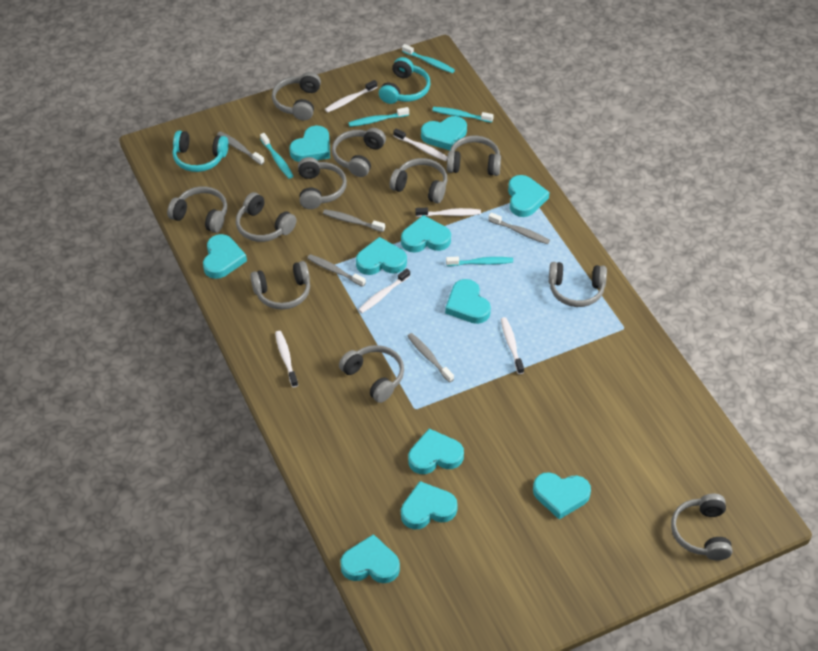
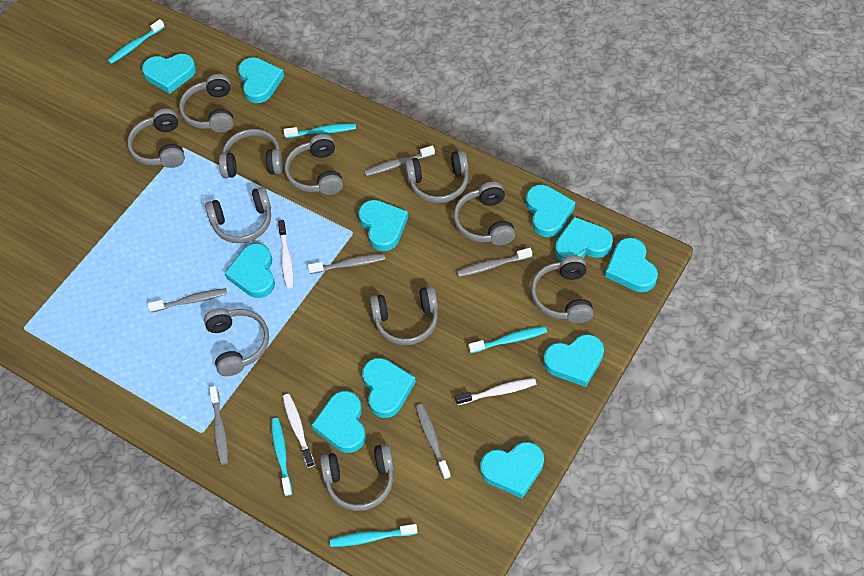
grey toothbrush: [217,131,264,165] [307,254,366,287] [323,209,385,232] [407,333,454,383] [488,213,550,244] = 5 -> [148,288,227,312] [209,386,228,465] [308,254,385,274] [364,145,435,176] [416,404,451,480] [457,248,532,277] = 6
turquoise headphones: [173,130,229,172] [379,57,430,104] = 2 -> none = 0
white toothbrush: [275,331,298,387] [325,80,377,113] [358,268,410,313] [393,128,448,161] [415,208,481,217] [501,317,524,374] = 6 -> [278,220,293,289] [283,394,315,468] [455,378,536,405] = 3

